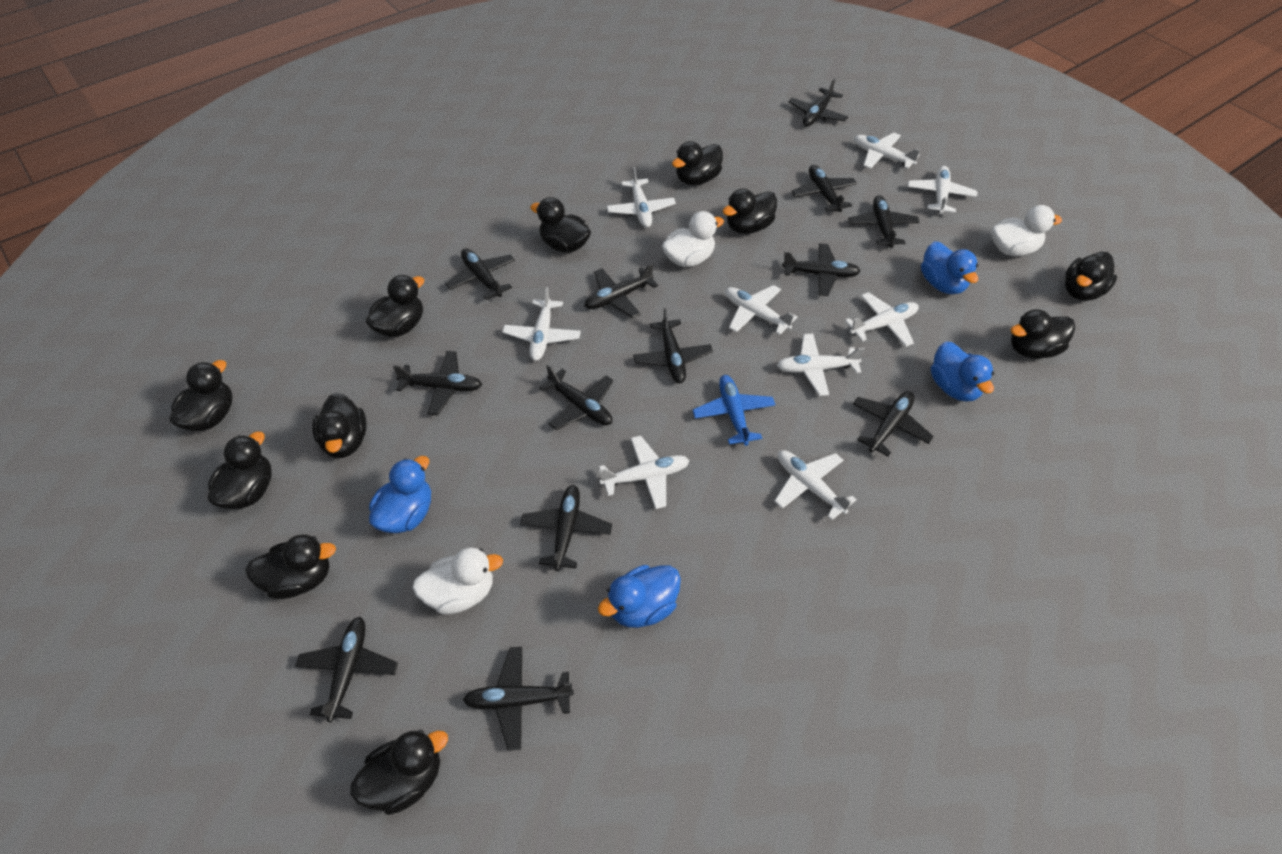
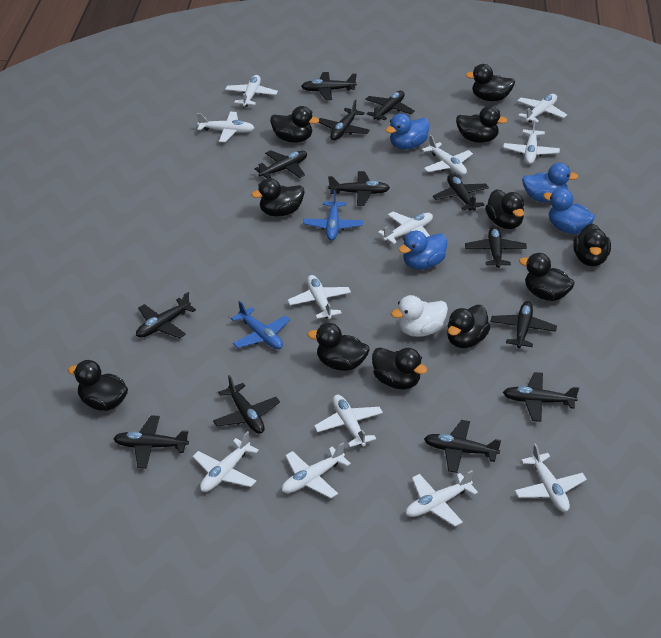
blue plane: [692,375,775,446] = 1 -> [231,301,290,349] [303,191,363,241] = 2
white duck: [412,548,503,614] [662,211,724,267] [991,205,1062,256] = 3 -> [391,295,448,337] = 1
white plane: [502,287,581,361] [599,436,690,509] [607,167,676,228] [725,285,797,335] [774,450,857,520] [777,334,865,396] [845,292,919,347] [854,133,920,169] [908,166,977,214] = 9 -> [193,431,259,492] [197,112,254,142] [225,75,278,107] [282,443,351,498] [288,275,351,319] [314,395,383,447] [378,212,433,244] [406,470,478,526] [422,135,473,175] [503,120,560,164] [515,443,587,512] [517,94,567,123] = 12

